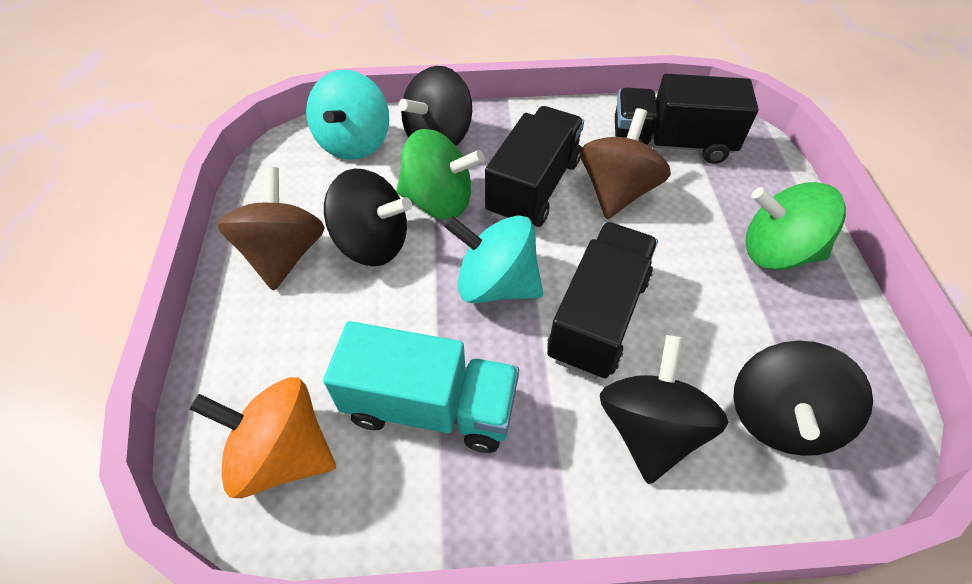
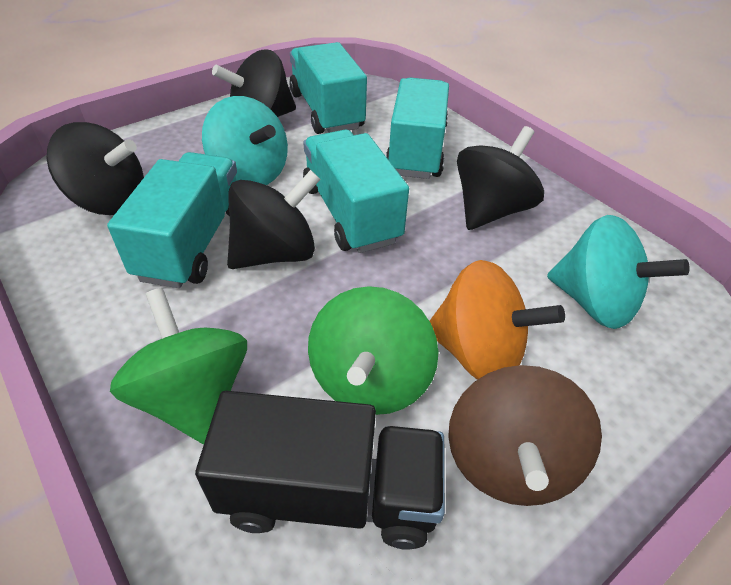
black truck: [485,106,584,227] [547,222,658,379] [615,74,759,164] = 3 -> [195,391,445,550] = 1
brown spinning top: [217,167,325,291] [580,108,671,219] = 2 -> [448,365,602,506] = 1
turquoise truck: [323,321,519,453] = 1 -> [107,152,237,288] [289,42,367,134] [303,130,409,253] [386,78,449,179] = 4

